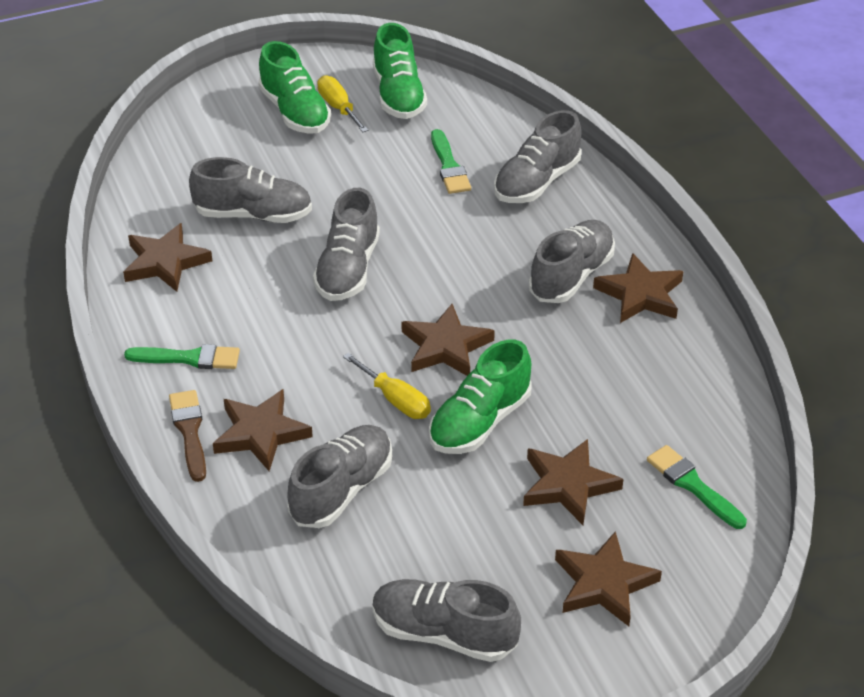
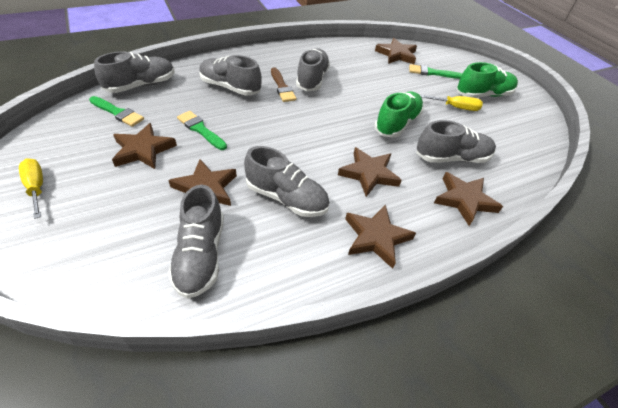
green shoe: [258,41,331,134] [373,23,427,119] [429,340,532,454] = 3 -> [374,92,424,138] [457,62,518,98] = 2

